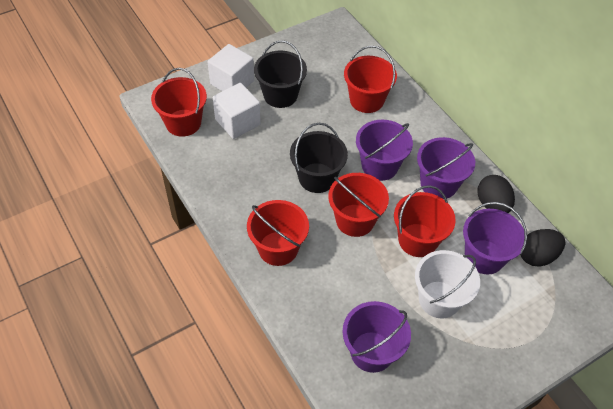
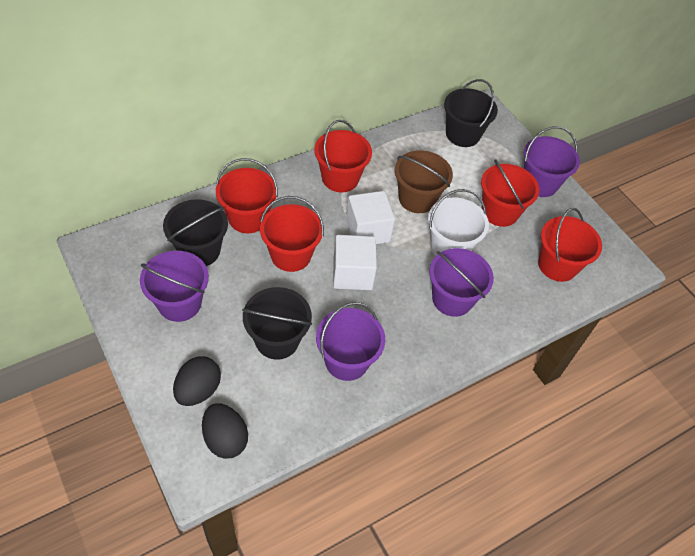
black bucket: [254,40,307,108] [290,123,348,193] = 2 -> [163,199,228,266] [242,287,312,360] [444,79,498,147] = 3
brown bucket: none = 0 -> [395,150,453,213] = 1

